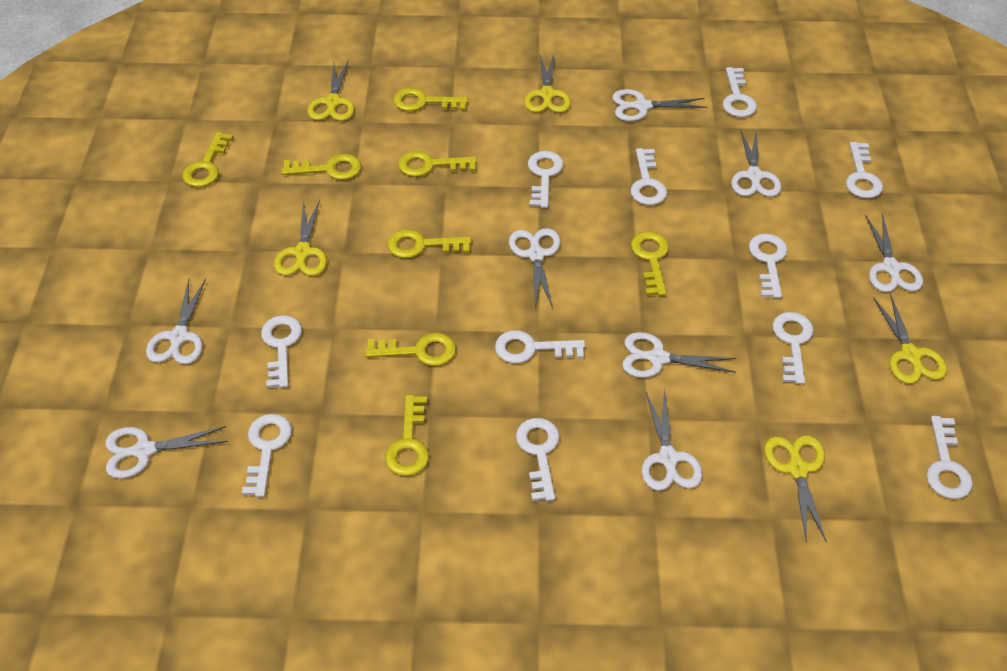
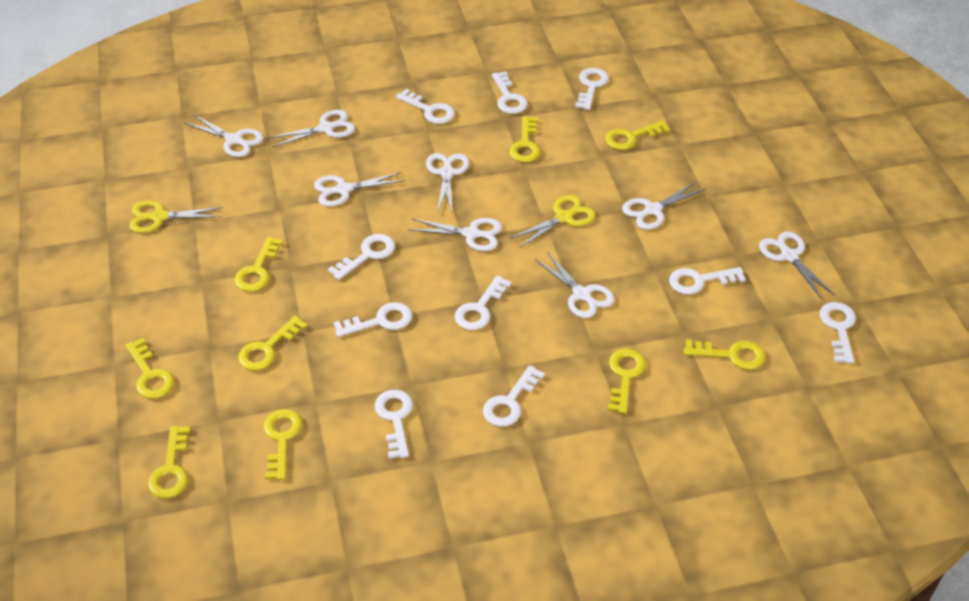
white key: [242,414,292,497] [261,315,302,388] [495,330,585,364] [516,418,560,501] [528,151,563,208] [630,148,667,205] [723,67,757,117] [749,234,788,298] [772,312,814,384] [846,142,883,199] [927,416,973,499] = 11 -> [328,234,395,280] [334,302,412,337] [374,390,413,459] [396,89,455,124] [454,275,512,330] [483,365,545,427] [492,71,528,114] [575,68,609,110] [669,267,746,295] [819,302,856,363] = 10
yellow key: [182,132,233,187] [282,154,362,180] [365,333,456,366] [385,395,429,476] [387,229,471,258] [393,88,468,111] [398,151,477,177] [631,231,669,296] = 8 -> [126,338,174,399] [148,426,191,499] [234,237,283,292] [238,316,308,371] [263,409,302,480] [509,116,541,163] [605,120,671,150] [608,349,646,414] [684,339,766,370] = 9
yellow scissors: [274,200,327,276] [308,60,354,121] [524,55,571,113] [764,436,827,543] [873,294,947,384] = 5 -> [129,200,223,233] [511,195,596,248] = 2

